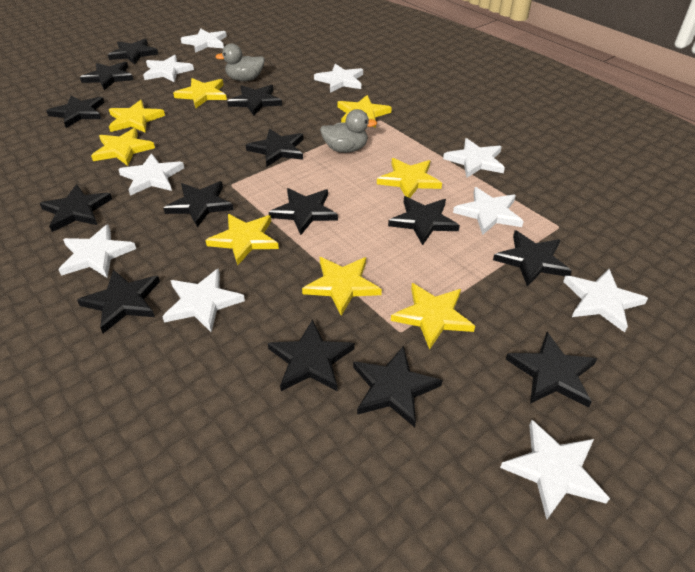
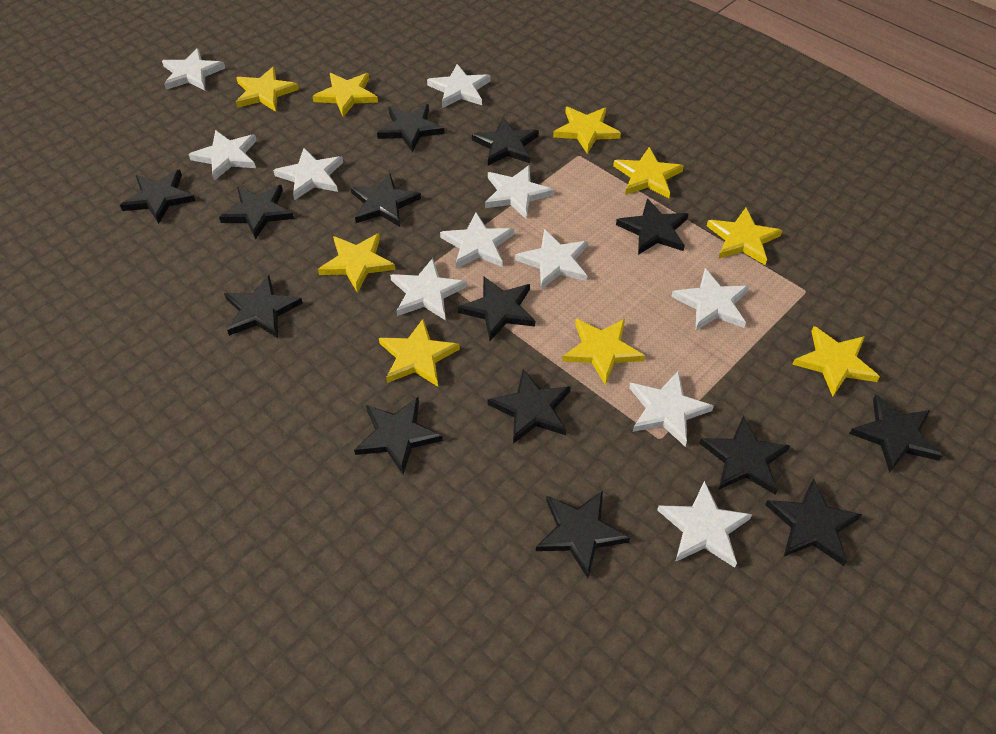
grey duck: [215,43,265,81] [320,109,377,153] = 2 -> none = 0
white star: [58,224,136,278] [118,153,184,196] [143,55,194,82] [162,268,245,332] [181,28,227,53] [314,64,363,93] [443,138,505,178] [453,187,524,235] [500,420,610,519] [563,269,648,332] = 10 -> [162,48,225,90] [188,130,257,181] [273,148,343,200] [390,258,467,320] [427,64,491,108] [440,212,514,269] [485,165,554,219] [515,229,588,289] [629,371,714,447] [657,481,752,568] [671,268,749,331] = 11
yellow star: [91,128,155,166] [109,100,165,133] [173,78,227,108] [205,214,279,265] [302,257,382,316] [337,95,392,128] [377,158,442,198] [391,283,475,350] = 8 -> [236,67,299,112] [313,73,378,117] [318,233,395,293] [379,319,460,387] [553,107,621,154] [562,319,645,385] [613,147,684,198] [707,208,783,265] [792,326,880,397] = 9

